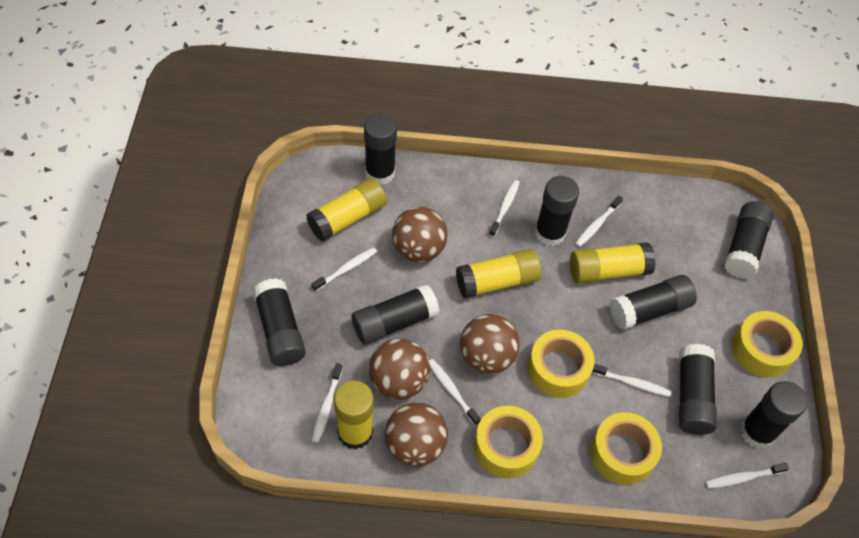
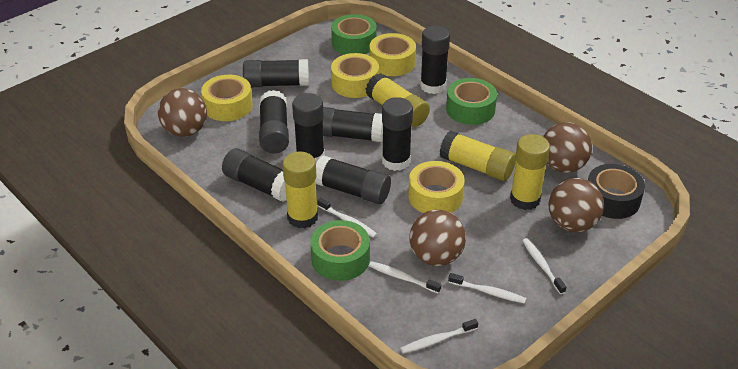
black tape: none = 0 -> [588,164,645,219] = 1
green tape: none = 0 -> [310,220,370,281] [331,14,377,55] [446,78,497,125] = 3
white toothbrush: [311,247,377,292] [312,363,343,443] [429,359,481,426] [489,180,520,237] [575,196,623,247] [592,364,671,397] [705,463,789,488] = 7 -> [317,198,377,238] [369,261,441,294] [400,319,478,354] [448,273,526,304] [522,238,566,294] = 5

